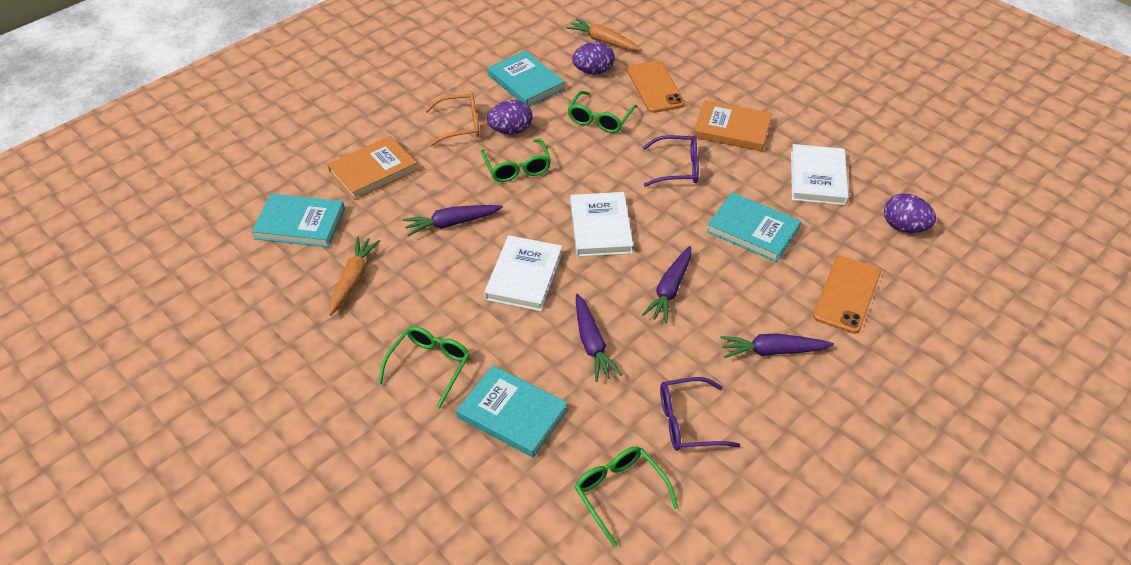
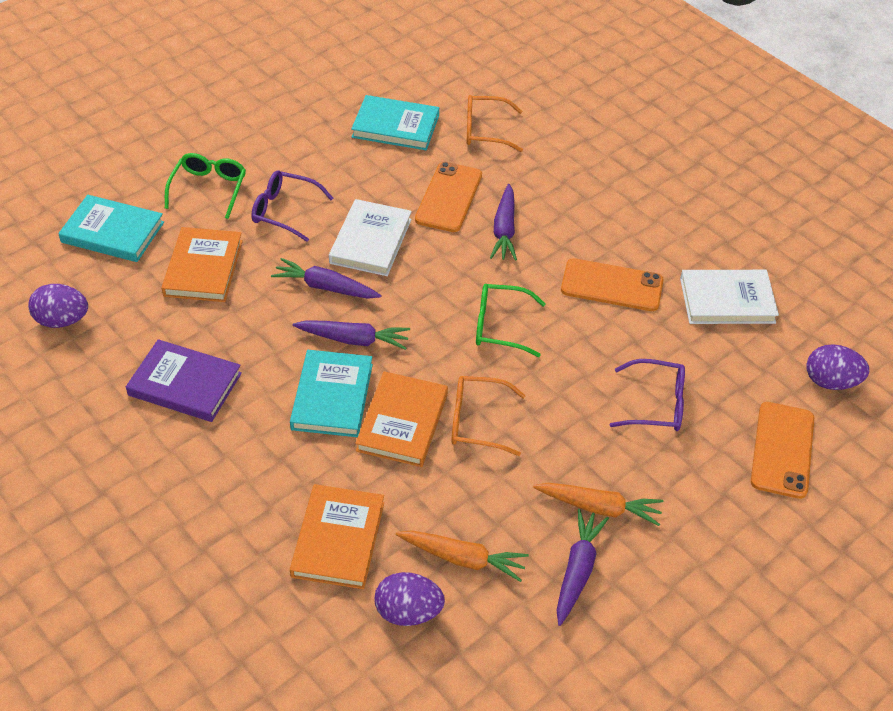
green glasses: [378,326,470,409] [481,139,551,182] [567,91,637,133] [575,446,678,547] = 4 -> [165,153,246,219] [476,284,546,357] = 2
orange book: [327,136,418,200] [693,100,772,151] = 2 -> [161,227,243,302] [290,484,384,589] [355,371,448,467] = 3
orange glasses: [425,93,480,146] = 1 -> [451,376,526,456] [467,95,523,152] = 2
orange phone: [627,61,685,113] [813,256,881,334] = 2 -> [415,162,482,232] [561,258,664,311] [751,402,814,499] = 3
purple book: none = 0 -> [126,339,242,422] = 1
turquoise book: [252,194,345,247] [456,365,568,458] [488,51,565,106] [706,192,801,262] = 4 -> [58,195,164,262] [290,350,373,437] [351,95,439,150] = 3
white book: [484,235,562,311] [570,192,633,257] [791,144,849,206] = 3 -> [329,199,412,276] [680,270,779,324] = 2

